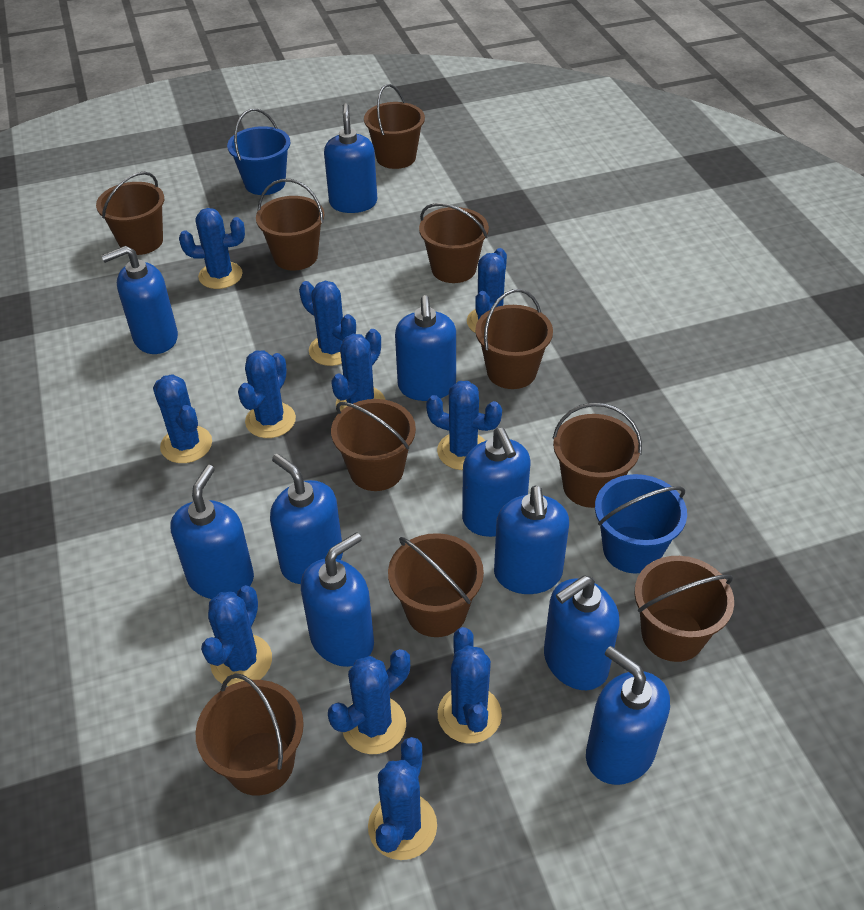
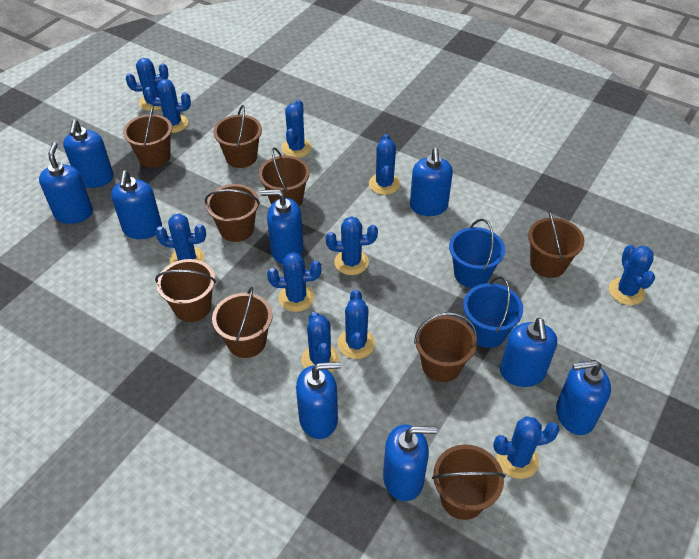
blue soap dispenser: [101,246,178,354] [170,465,254,599] [270,454,343,584] [301,532,374,667] [324,103,377,213] [395,295,456,401] [462,428,530,537] [494,486,569,594] [544,575,620,690] [586,646,670,785] = 10 -> [39,142,93,224] [63,120,114,188] [111,170,162,239] [261,189,303,264] [296,362,341,439] [383,424,437,501] [410,148,453,216] [500,318,557,387] [556,360,611,435] = 9
brown bucket: [96,172,164,255] [196,673,304,796] [256,179,324,271] [331,399,416,491] [364,84,425,169] [388,533,484,637] [419,203,489,283] [475,289,553,389] [552,402,642,508] [635,556,734,662] = 10 -> [123,105,172,168] [155,259,216,322] [205,184,260,242] [212,287,273,358] [213,105,262,168] [259,147,310,207] [414,312,478,382] [432,444,506,520] [528,210,585,278] = 9

